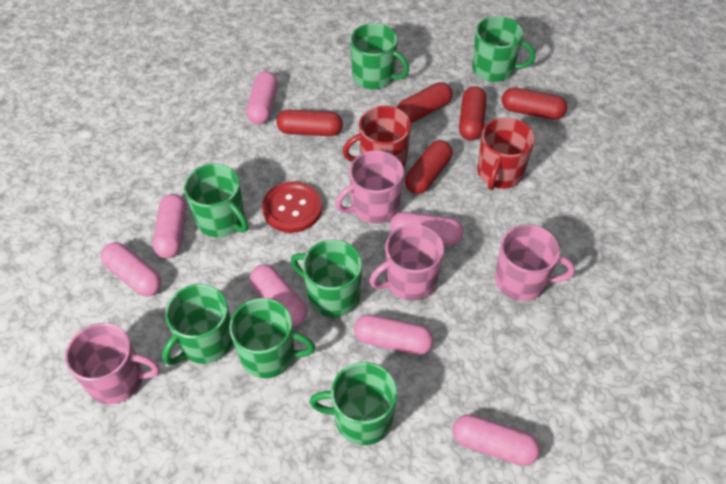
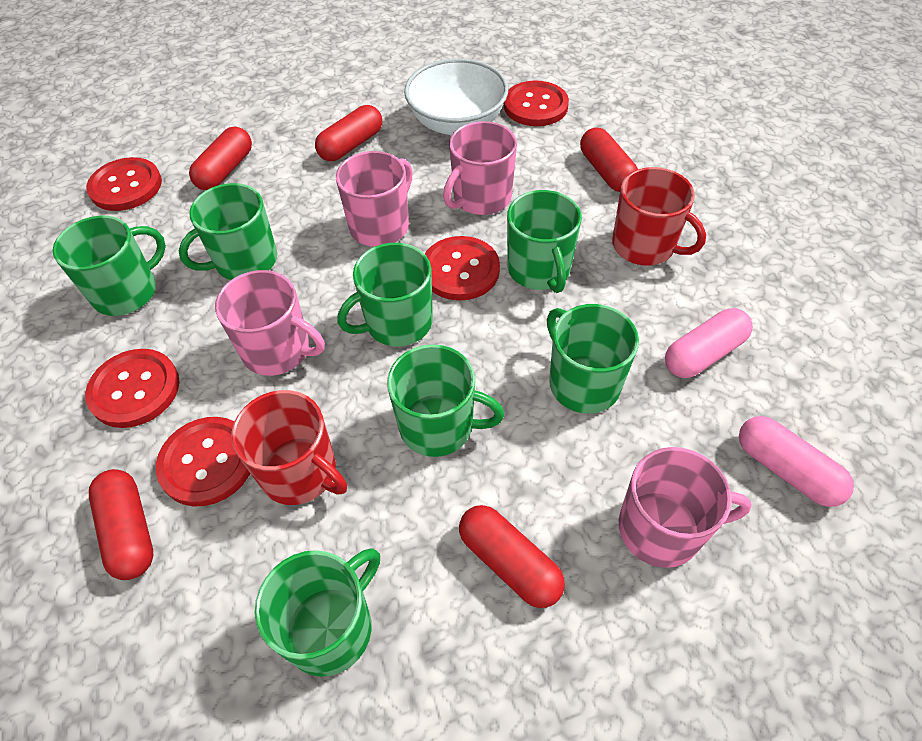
pink capsule: [101,242,162,296] [153,194,186,258] [246,71,278,124] [250,264,307,326] [354,314,434,355] [390,212,463,245] [453,414,540,466] = 7 -> [665,308,753,378] [739,416,854,507] = 2
red button: [262,181,322,233] = 1 -> [85,349,179,428] [86,157,162,211] [156,417,250,506] [425,236,500,301] [504,81,569,126] = 5
white bowl: none = 0 -> [404,58,508,136] = 1

